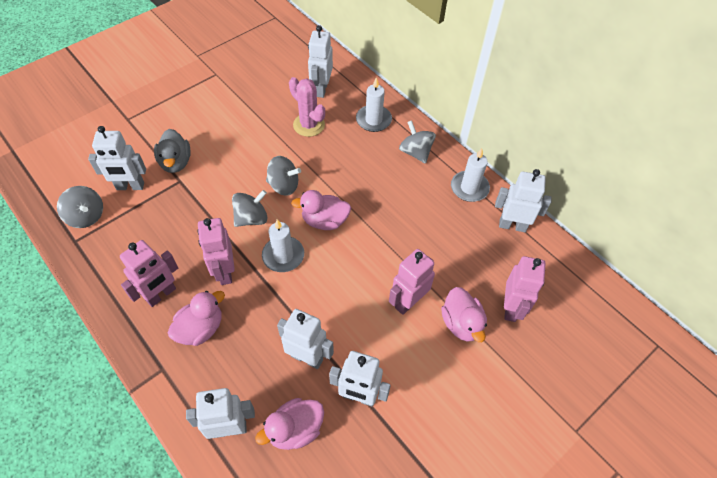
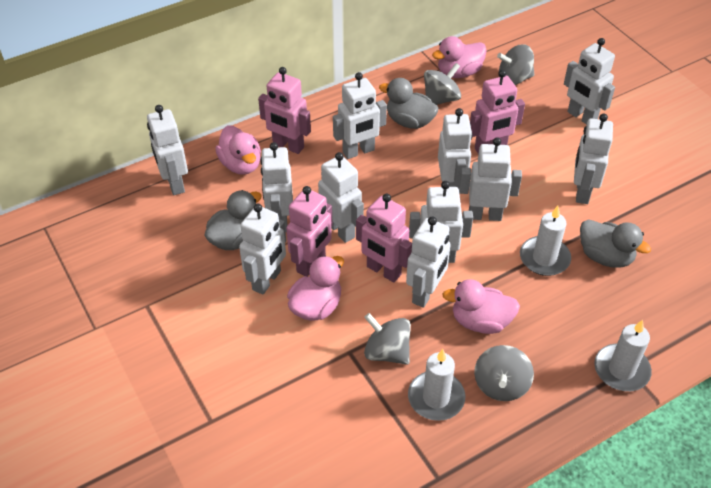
grey duck: [154,129,191,173] = 1 -> [204,190,262,250] [379,78,439,129] [580,219,651,268] = 3
pink cactus: [289,77,325,137] = 1 -> none = 0
white robot: [88,126,146,190] [186,388,255,439] [277,309,334,369] [308,25,333,98] [329,351,391,407] [495,169,552,232] = 6 -> [147,105,188,195] [239,203,286,295] [260,142,293,232] [318,152,364,243] [333,72,387,159] [406,217,451,308] [409,181,473,263] [438,108,473,189] [459,137,522,221] [564,38,615,125] [574,114,613,204] = 11

